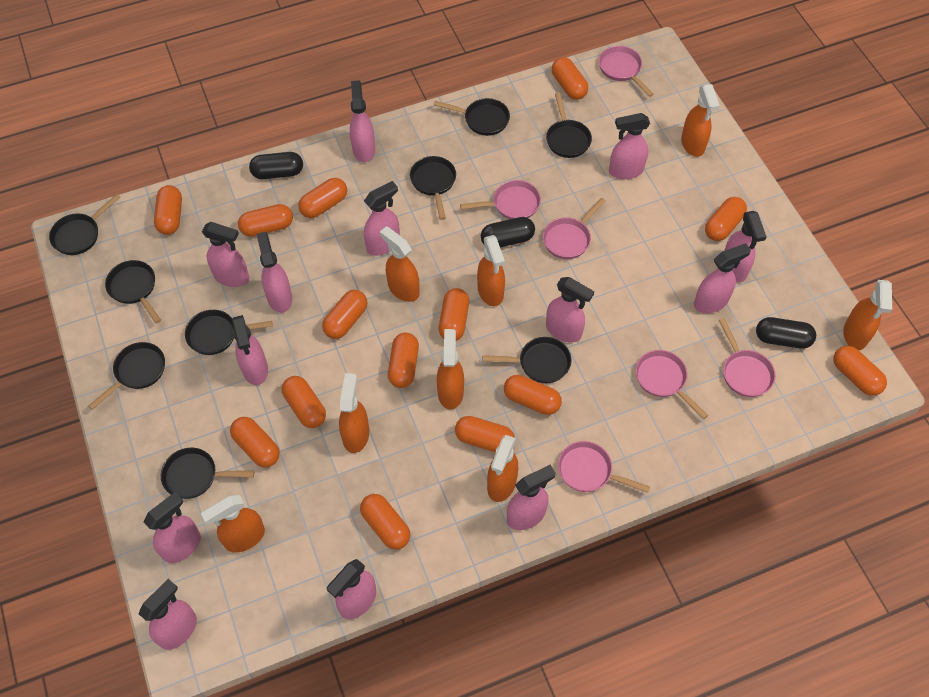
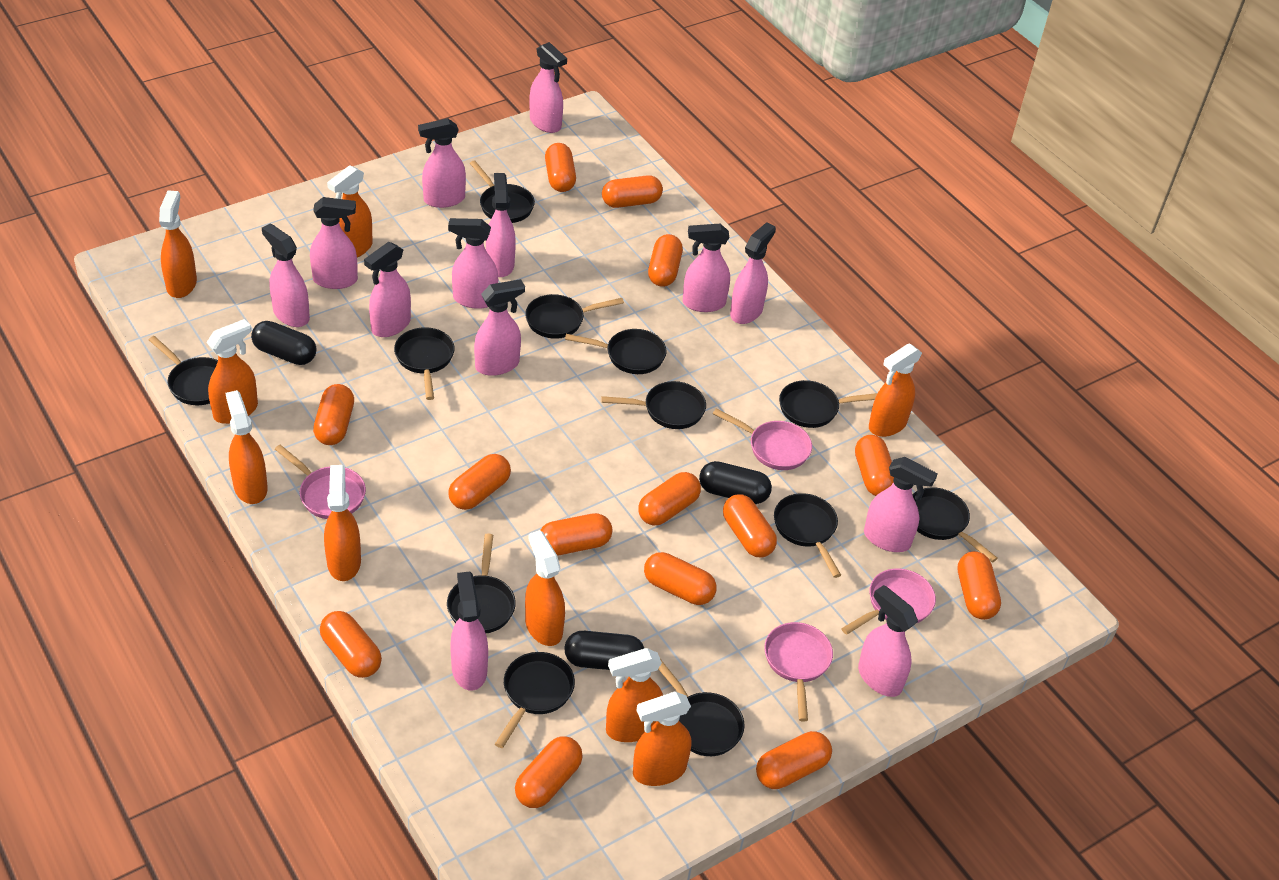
black pan: [49,194,121,255] [88,342,165,410] [105,260,161,323] [161,448,254,499] [185,310,272,355] [410,156,456,220] [434,98,510,136] [483,337,571,383] [546,92,592,158] = 9 -> [149,336,218,405] [394,327,455,400] [447,534,516,633] [470,161,535,223] [495,652,575,748] [525,294,624,339] [565,329,667,374] [601,381,706,429] [659,659,745,756] [774,493,841,578] [779,380,877,428] [912,487,998,562] = 12
orange spray bottle: [201,495,265,553] [339,373,369,453] [380,226,419,302] [437,329,464,410] [477,235,505,306] [487,435,518,502] [681,84,720,157] [843,280,892,350] = 8 -> [159,190,197,298] [206,319,258,424] [226,390,268,504] [324,465,361,581] [327,165,373,258] [525,530,565,646] [606,648,663,742] [633,692,691,786] [869,343,922,437] = 9
pink pan: [460,180,541,219] [543,198,606,259] [558,441,650,493] [599,46,654,97] [636,350,708,419] [719,318,776,397] = 6 -> [275,445,366,519] [713,408,812,470] [764,622,833,722] [841,568,936,635] = 4

